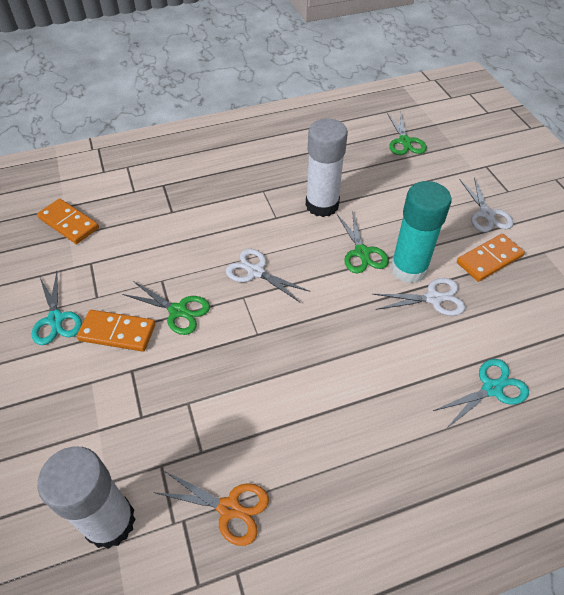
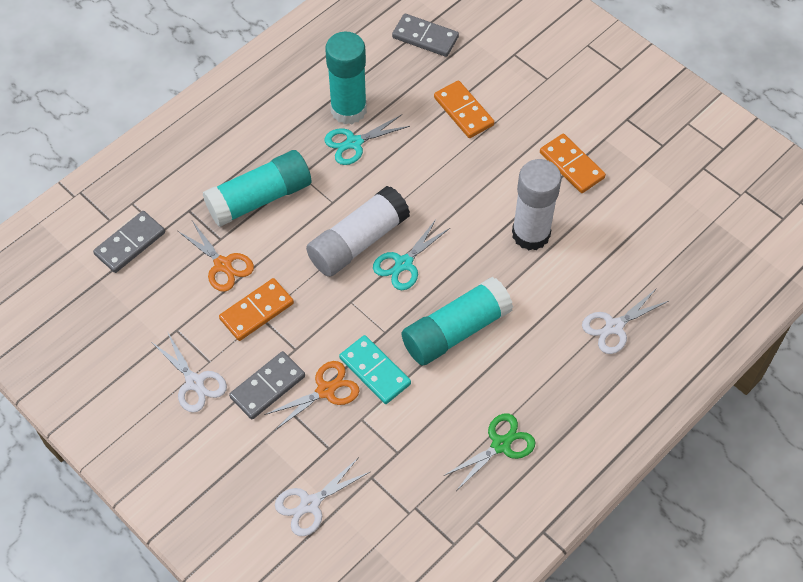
green scissors: [122,281,210,335] [337,211,389,273] [387,113,427,155] = 3 -> [443,413,536,491] = 1
grey domino: none = 0 -> [93,211,165,273] [229,351,305,420] [392,14,459,57] = 3
orange scissors: [153,471,269,546] = 1 -> [178,221,254,292] [264,361,359,431] = 2
turquoise domino: none = 0 -> [339,335,411,404] = 1
turquoise glue stick: [390,181,451,283] = 1 -> [203,150,312,227] [325,32,367,124] [402,277,513,365] = 3

